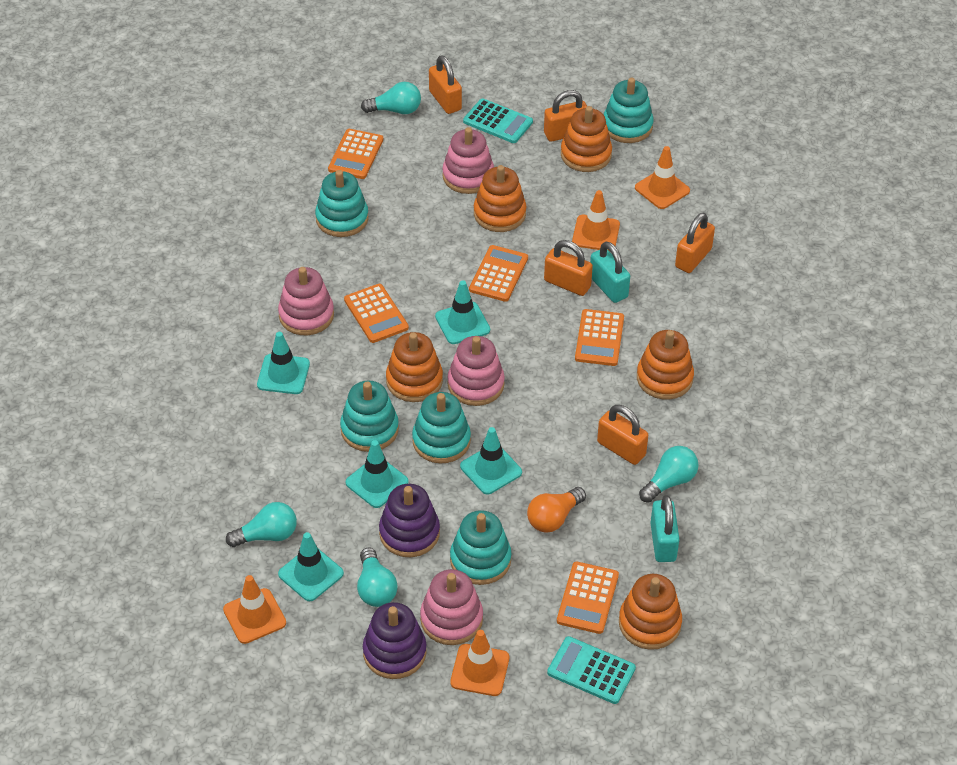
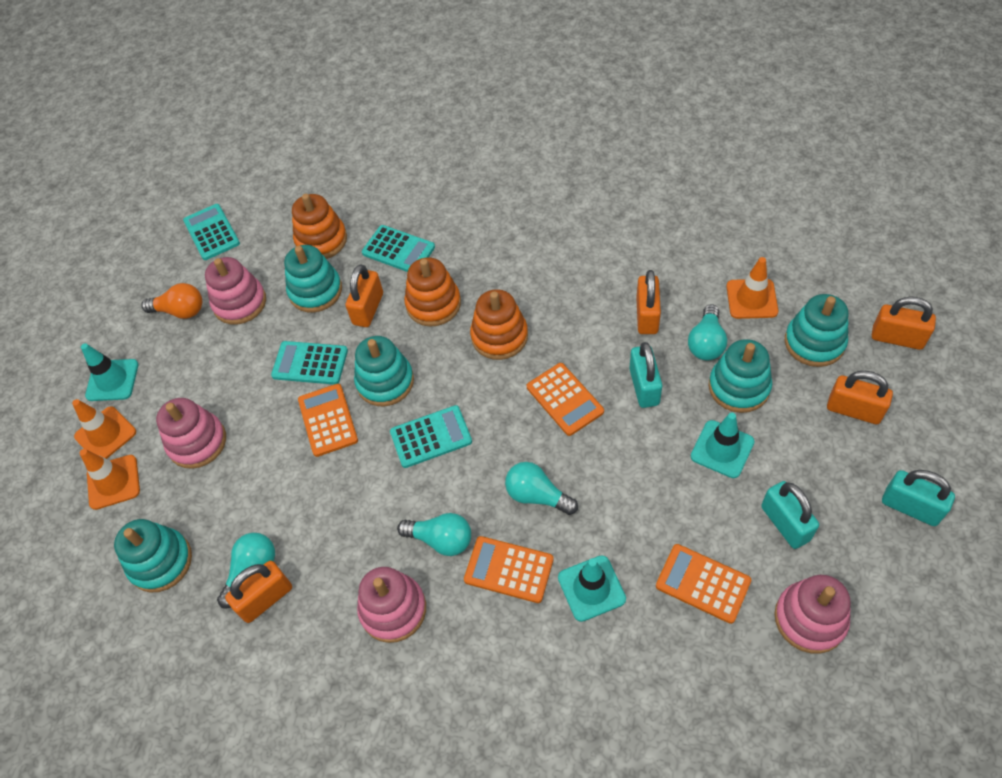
orange calculator: [328,129,383,179] [344,284,409,343] [469,245,528,302] [557,561,619,634] [575,309,624,366] = 5 -> [298,384,358,457] [464,536,554,603] [527,363,604,436] [656,544,751,624] = 4
orange stacking toy: [386,332,443,402] [474,165,526,232] [561,106,612,172] [619,574,682,650] [637,330,694,400] = 5 -> [292,194,347,259] [404,257,461,326] [470,289,528,360] = 3
orange traffic cone: [223,575,286,644] [450,630,509,696] [572,190,620,251] [635,146,690,209] = 4 -> [72,399,136,459] [80,449,140,510] [726,257,778,319] = 3
purple stacking toy: [363,602,427,679] [379,484,440,557] = 2 -> none = 0
turquoise calculator: [463,98,533,143] [547,636,636,704] = 2 -> [183,204,240,260] [271,341,348,385] [362,225,435,272] [390,405,472,468] = 4
turquoise padlock: [590,241,630,303] [650,495,680,562] = 2 -> [629,342,662,408] [761,481,819,549] [882,470,955,526] = 3
turquoise traffic cone: [257,332,310,394] [278,532,344,601] [345,440,409,508] [435,280,490,344] [460,427,522,494] = 5 -> [81,343,138,401] [558,555,626,622] [691,412,755,478] = 3

